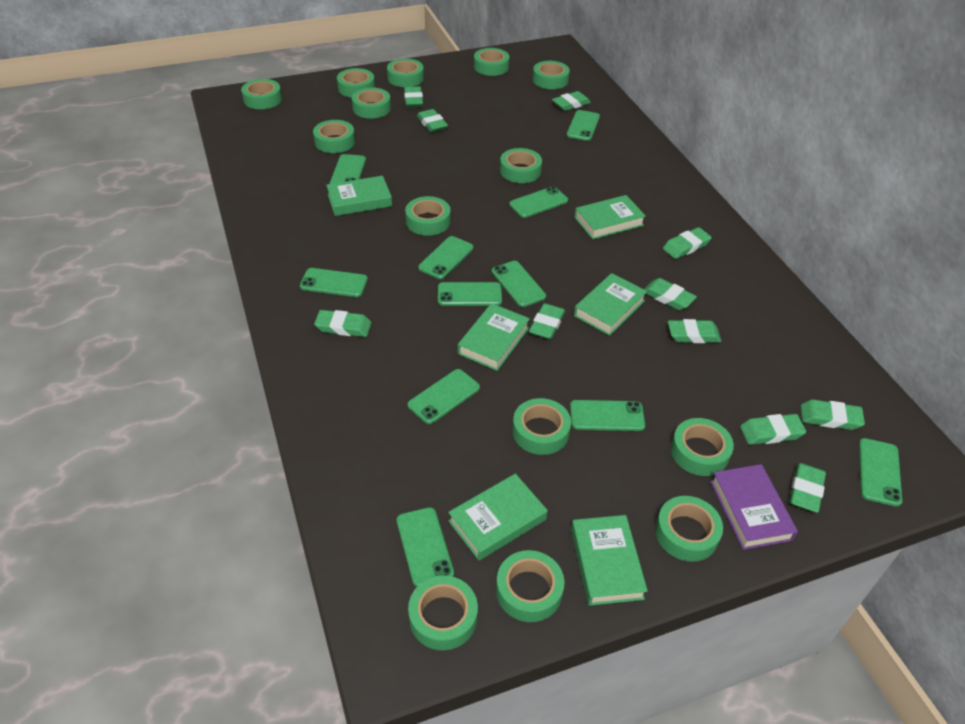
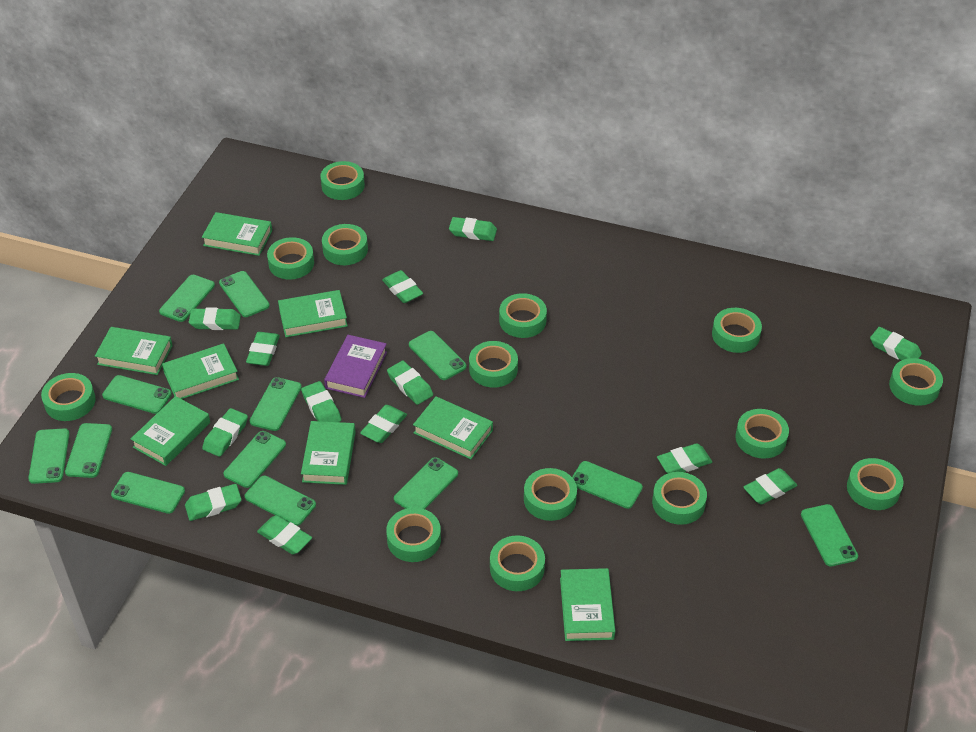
green book: [326,176,392,216] [448,474,548,560] [458,303,530,371] [571,515,648,606] [574,195,646,239] [574,273,647,336] = 6 -> [95,327,173,375] [131,396,210,466] [162,343,239,399] [202,212,272,256] [278,290,348,337] [301,421,355,485] [413,396,493,459] [560,568,615,641] = 8
green eraser: [314,310,371,337] [404,87,423,107] [417,109,448,132] [529,303,565,339] [552,91,591,111] [644,278,697,310] [663,227,712,259] [668,319,721,343] [740,414,806,445] [790,463,826,513] [801,400,865,430] = 11 -> [185,484,242,521] [189,307,241,330] [202,408,248,457] [246,332,280,366] [257,515,312,555] [301,381,341,422] [360,405,407,443] [382,270,423,303] [387,361,433,405] [449,217,497,241] [657,443,712,473] [743,468,797,505] [870,327,922,360] = 13
green phone: [300,268,368,297] [330,154,366,184] [397,507,454,587] [408,369,480,424] [418,236,473,279] [438,282,502,306] [492,261,546,307] [509,186,568,218] [567,110,600,141] [570,400,645,431] [859,438,902,507] = 11 -> [28,428,70,484] [65,423,112,478] [102,375,172,414] [111,472,185,514] [159,275,215,322] [219,271,270,317] [224,431,286,488] [245,476,316,526] [249,377,302,431] [394,457,458,509] [409,331,466,380] [572,461,643,509] [801,504,858,566] = 13

